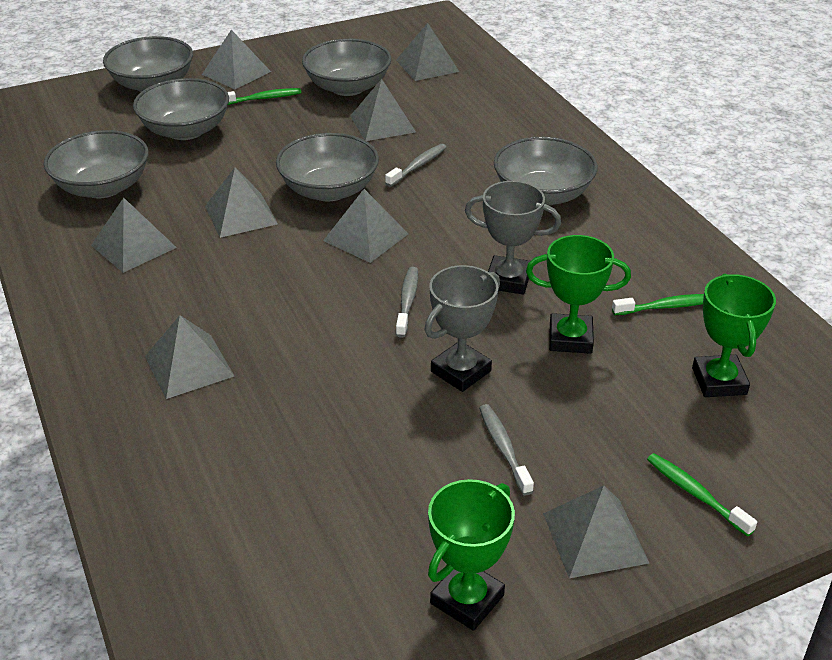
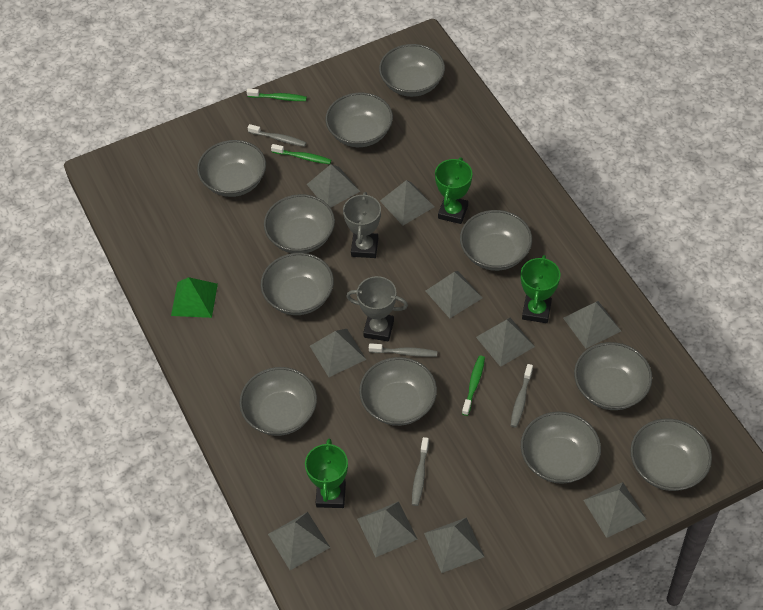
green pyramid: none = 0 -> [171,277,218,318] = 1
grey bowl: [44,130,148,198] [103,36,193,92] [133,78,229,140] [276,133,379,201] [302,39,391,96] [494,137,598,205] = 6 -> [197,140,266,197] [239,367,317,436] [261,253,334,315] [264,194,335,253] [326,93,393,147] [359,357,437,426] [379,44,445,97] [460,210,532,271] [521,412,601,484] [574,342,652,410] [630,418,712,491] = 11
grey pyramid: [91,198,177,273] [145,315,234,399] [202,30,271,89] [205,167,278,238] [323,189,408,263] [350,79,416,141] [396,23,460,81] [543,485,649,578] = 8 -> [268,512,330,570] [307,164,360,208] [310,329,366,377] [357,501,418,558] [380,180,434,226] [424,517,484,573] [426,271,483,318] [476,318,535,367] [563,301,621,348] [583,482,646,538] = 10
grey toothbrush: [385,144,446,187] [396,267,418,338] [479,404,534,495] = 3 -> [248,124,306,147] [369,343,437,357] [412,437,429,506] [510,364,533,428] = 4

